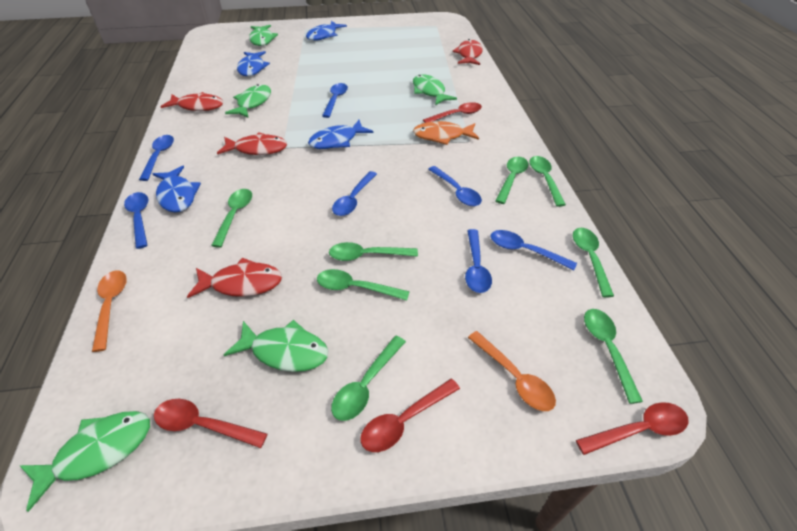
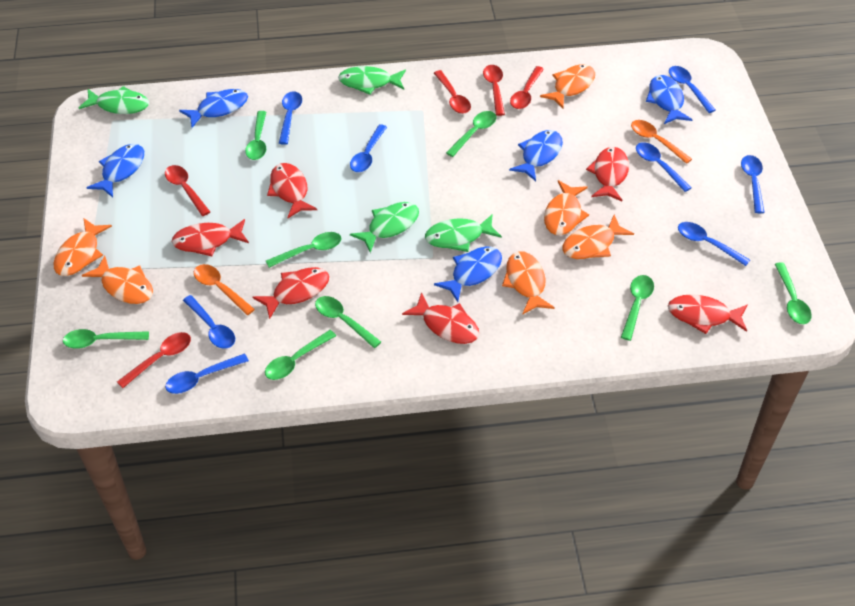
blue fish: [153,165,201,212] [237,51,270,76] [306,21,347,41] [308,120,373,149] = 4 -> [86,144,144,198] [179,89,248,128] [434,247,502,302] [509,130,563,181] [646,75,692,124] = 5
blue spoon: [124,192,148,249] [139,135,174,181] [322,83,348,118] [332,171,377,216] [428,166,482,206] [465,229,492,293] [490,230,577,270] = 7 -> [165,354,249,394] [183,295,235,349] [279,91,302,145] [350,124,387,172] [636,142,691,192] [669,66,715,113] [678,222,750,266] [741,155,765,213] = 8
green fish: [19,411,150,512] [224,320,328,372] [225,84,271,118] [249,25,278,46] [413,74,457,105] = 5 -> [79,86,149,114] [338,66,406,95] [350,202,419,253] [425,214,502,252] = 4
orange fish: [413,121,479,145] = 1 -> [54,218,112,276] [82,255,153,304] [502,251,555,315] [540,64,595,108] [544,180,589,235] [562,215,634,259] = 6
red fish: [160,92,224,111] [187,258,282,298] [217,132,287,155] [452,39,483,65] = 4 -> [171,219,249,256] [253,267,329,319] [267,163,317,218] [402,292,479,344] [586,147,629,201] [668,294,748,334] = 6
red spoon: [154,399,267,448] [360,379,460,452] [423,102,482,123] [576,402,689,455] = 4 -> [117,332,191,388] [165,165,210,216] [434,70,471,114] [483,65,505,116] [510,66,544,109] = 5

